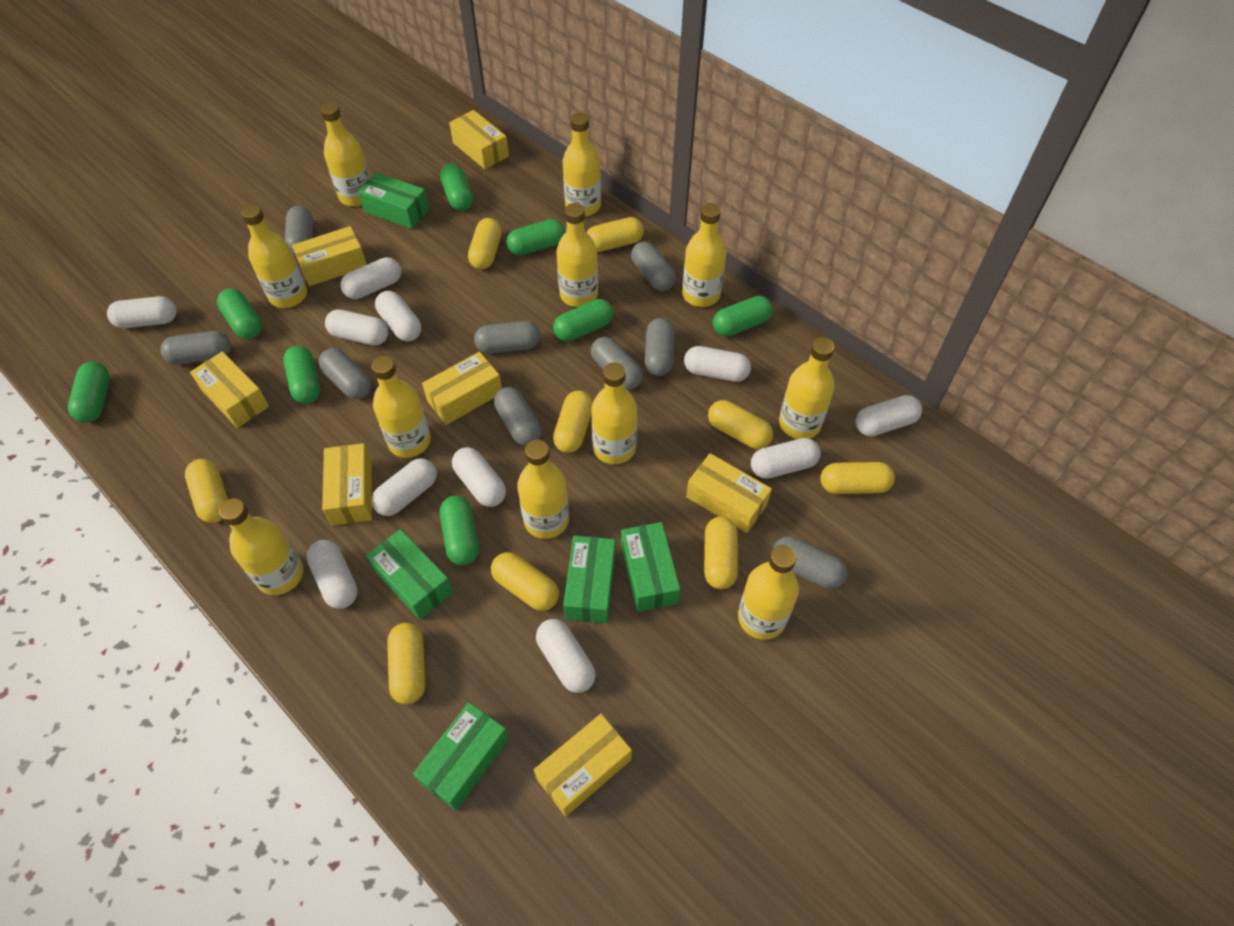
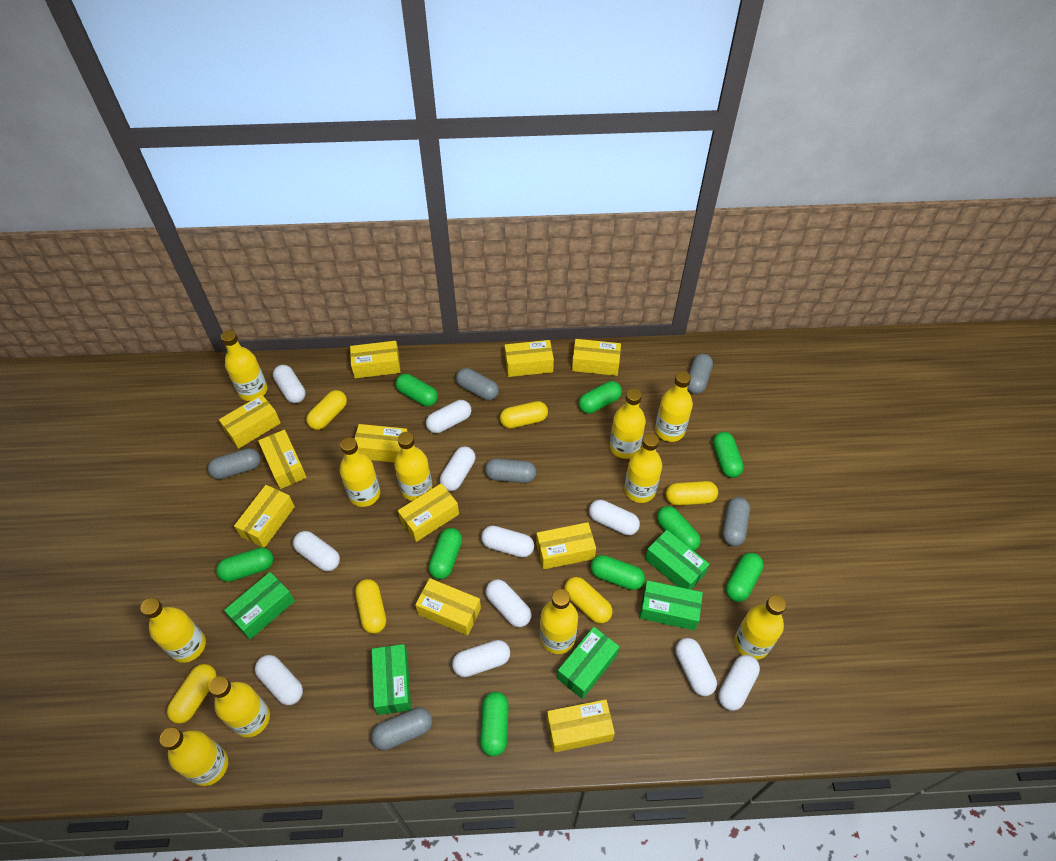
green capsule: [68,362,110,423] [217,288,262,339] [283,346,320,404] [440,163,473,211] [440,496,479,565] [506,219,565,255] [553,299,613,341] [713,296,773,336] = 8 -> [216,547,273,582] [395,374,438,406] [428,528,462,579] [480,692,509,757] [578,381,622,414] [590,555,645,590] [657,506,701,551] [713,432,744,478] [726,553,764,602] = 9
grey capsule: [160,331,231,364] [285,206,313,256] [318,348,371,399] [474,321,540,353] [494,387,541,446] [591,337,643,390] [631,241,676,291] [645,318,674,376] [773,536,848,589] = 9 -> [208,448,261,479] [371,707,432,751] [456,368,499,400] [485,459,536,483] [687,354,713,394] [722,497,750,546] = 6
yellow box: [190,351,269,428] [292,226,367,286] [322,443,372,525] [422,352,502,425] [449,110,509,169] [534,714,632,817] [686,453,772,533] = 7 -> [219,394,281,449] [234,485,295,548] [258,430,307,489] [350,341,400,378] [355,424,408,463] [398,483,459,542] [415,578,481,635] [505,340,554,377] [536,522,596,570] [547,699,615,753] [572,339,621,376] = 11
yellow capsule: [185,459,228,523] [387,623,425,704] [468,218,502,269] [491,552,559,611] [553,390,593,453] [587,217,644,252] [704,517,738,589] [708,400,773,449] [820,462,895,494] = 9 -> [167,664,217,724] [306,390,347,430] [355,579,386,634] [500,401,548,429] [564,577,612,624] [666,481,718,506] = 6

